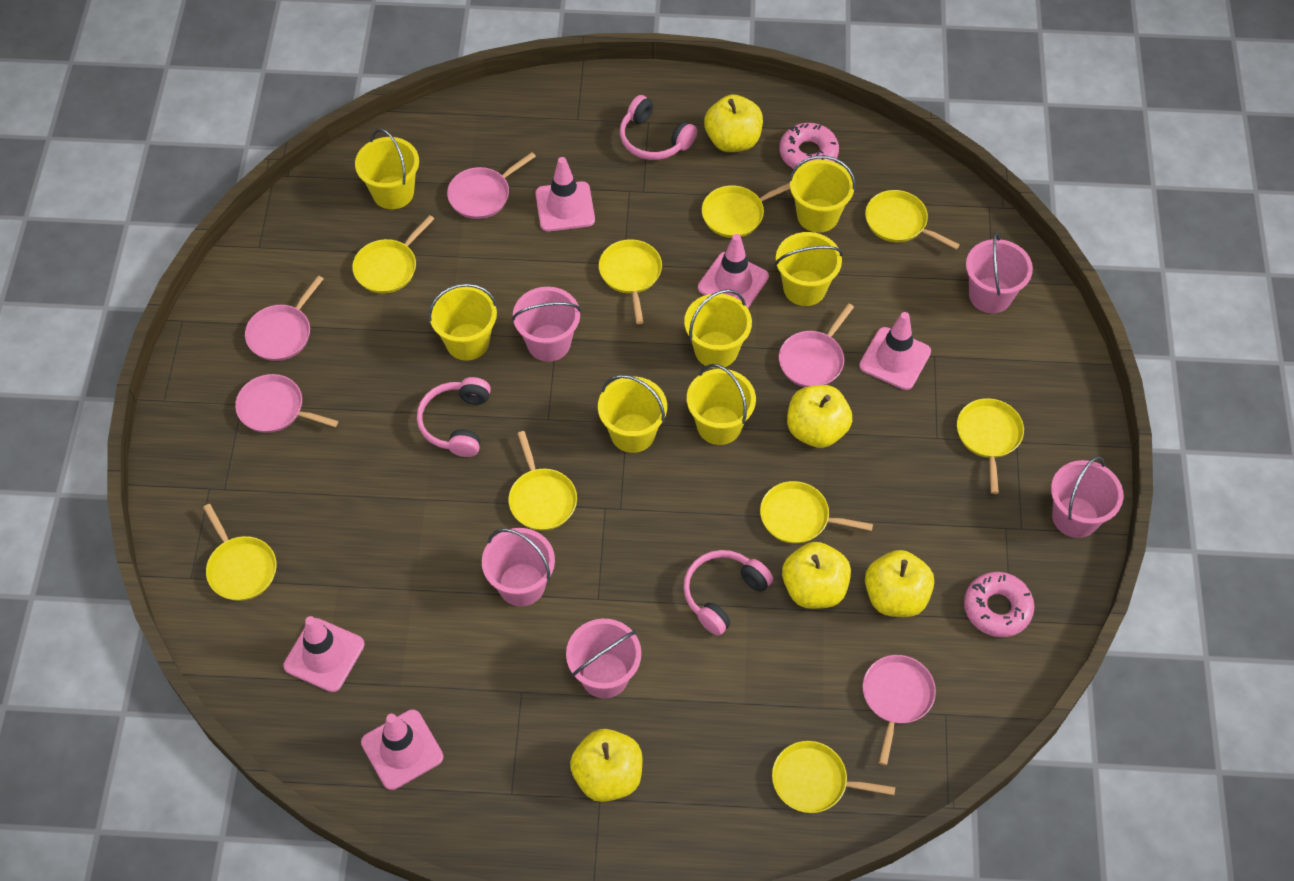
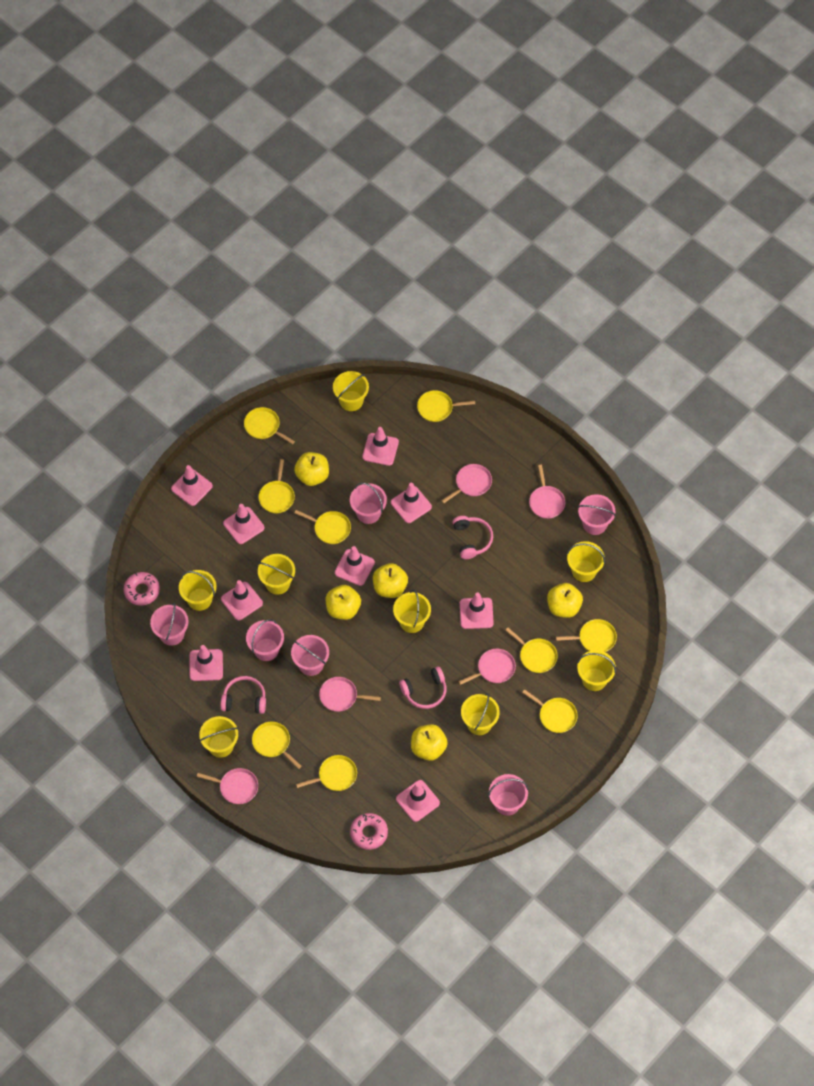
pink bucket: [482,528,555,606] [512,287,581,362] [566,619,641,698] [966,232,1033,313] [1051,456,1123,538] = 5 -> [150,603,189,646] [246,619,284,661] [291,635,329,676] [350,482,387,524] [488,774,529,816] [578,494,616,535] = 6
pink traffic cone: [283,616,365,692] [361,709,443,790] [536,157,595,231] [698,234,769,308] [859,312,931,390] = 5 -> [171,465,213,506] [190,645,223,681] [221,580,263,620] [223,504,264,544] [335,546,375,586] [362,427,399,466] [391,483,432,523] [396,780,440,822] [460,592,494,629] = 9
yellow bucket: [355,129,419,209] [428,283,497,360] [598,375,667,453] [684,289,752,369] [687,364,756,445] [775,232,843,306] [789,155,856,233] = 7 -> [179,570,217,611] [199,716,238,758] [258,554,295,595] [333,371,369,411] [393,590,431,633] [461,693,500,735] [567,541,605,582] [577,650,616,691] = 8

